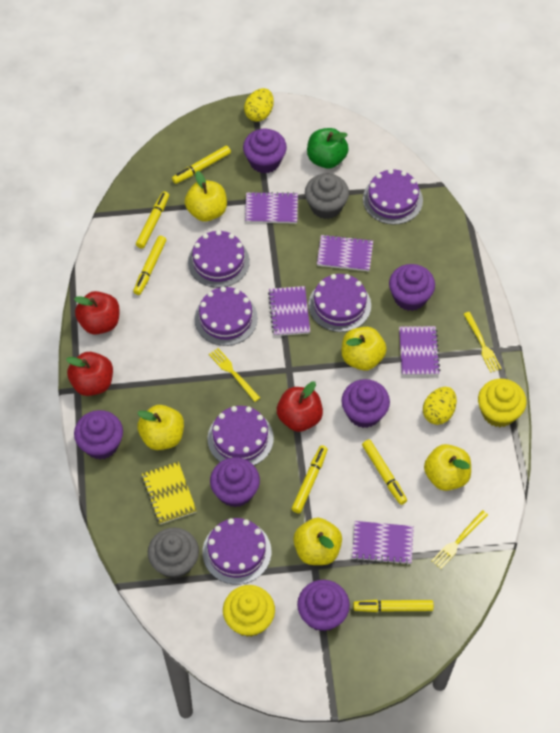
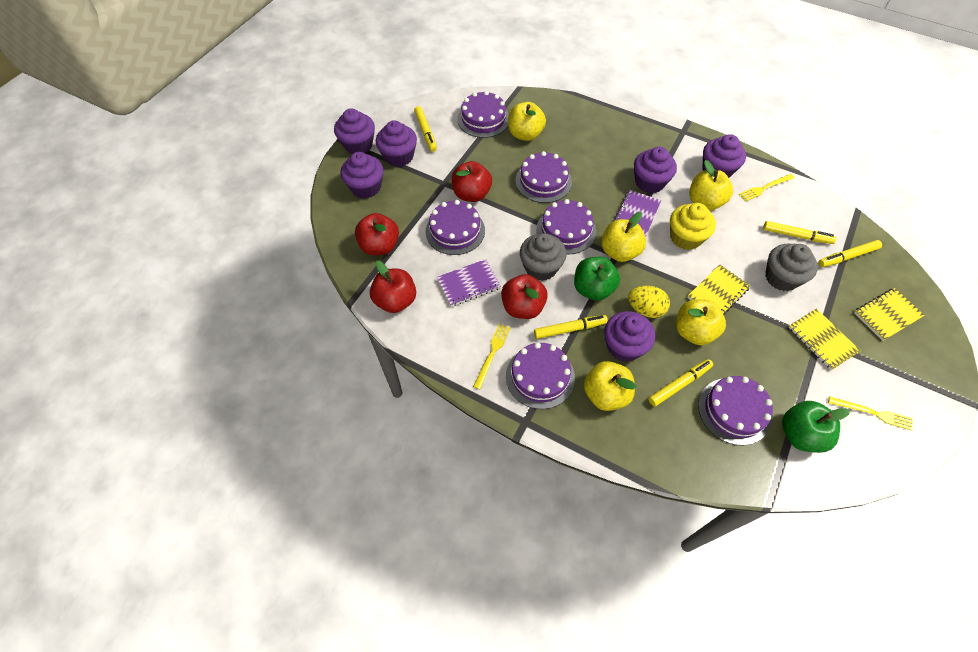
green apple: [307,128,349,169] = 1 -> [574,257,620,301] [782,401,850,453] = 2
purple notebook: [245,192,298,224] [268,286,310,336] [317,234,373,271] [352,521,414,565] [399,326,440,376] = 5 -> [437,259,501,307] [614,190,661,237] = 2
red apple: [66,352,113,396] [74,291,120,335] [277,382,323,432] = 3 -> [355,213,399,255] [370,261,416,313] [451,161,492,202] [501,274,548,319] = 4
yellow cupcake: [223,585,275,637] [478,379,527,427] = 2 -> [670,203,716,250] = 1
yellow egg: [244,88,274,122] [423,387,457,425] = 2 -> [628,286,670,318] = 1
yellow marker: [133,236,166,295] [136,191,169,249] [172,146,231,184] [292,445,328,513] [353,600,434,612] [362,440,407,505] = 6 -> [414,106,437,152] [534,315,608,339] [648,359,713,407] [763,221,837,244] [818,240,882,267] = 5
yellow notebook: [142,462,197,524] = 1 -> [687,265,750,315] [788,308,860,370] [854,288,925,341] = 3

